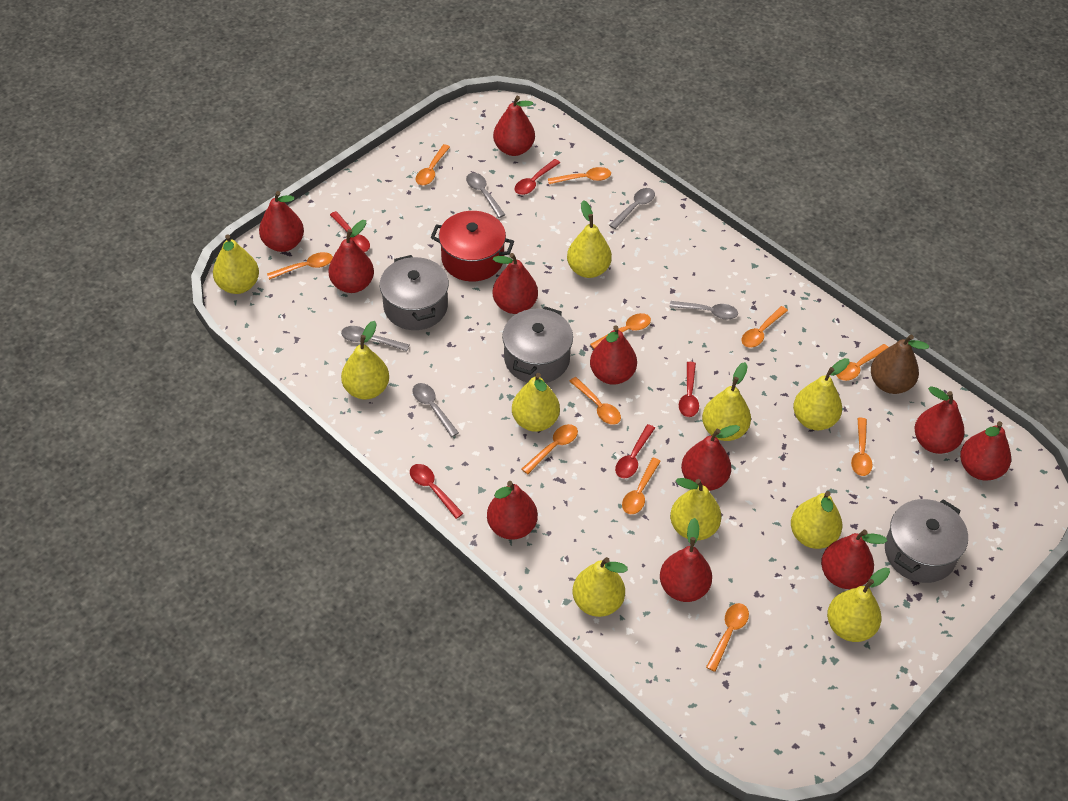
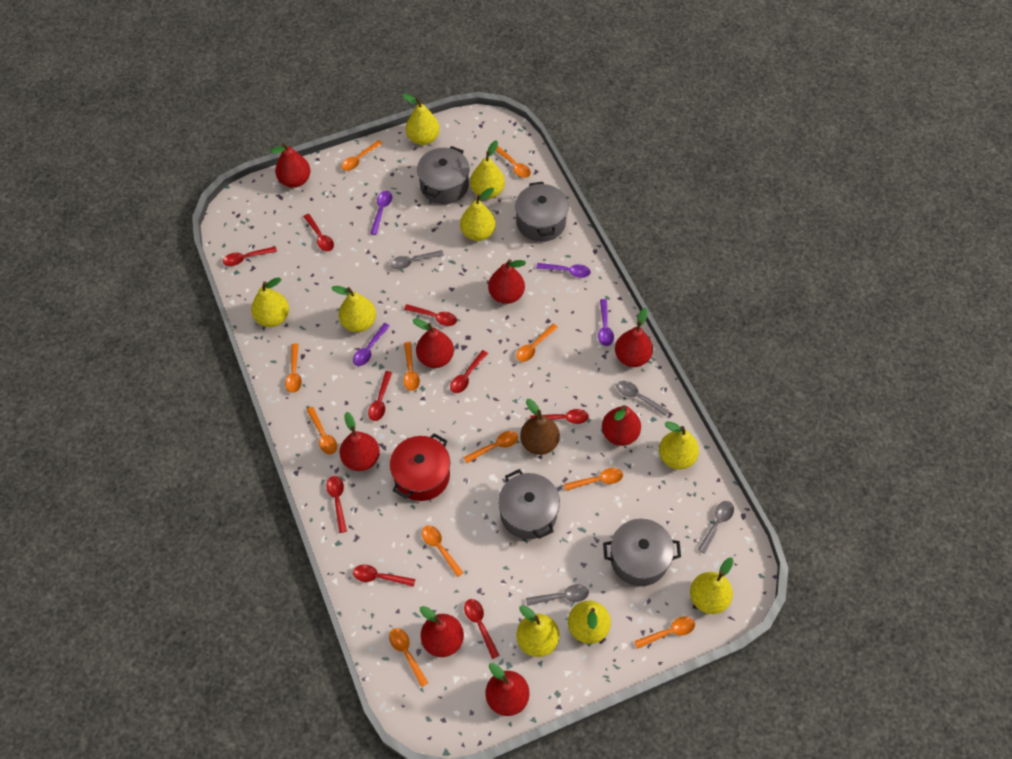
grey pot: [380,255,449,330] [502,306,573,383] [885,499,968,583] = 3 -> [417,146,470,204] [498,469,560,539] [515,182,569,242] [603,519,681,586] = 4
grey spoon: [341,326,409,351] [412,383,459,437] [466,173,505,218] [609,188,655,229] [670,301,738,319] = 5 -> [390,250,444,269] [526,584,589,606] [617,381,669,416] [698,501,734,554] = 4
purple spoon: none = 0 -> [353,323,390,366] [370,191,392,235] [536,263,591,278] [598,299,614,346] = 4
red pear: [259,191,304,252] [328,220,374,293] [487,481,538,540] [493,96,535,156] [493,253,538,314] [590,325,637,385] [660,518,712,602] [681,425,740,491] [821,530,887,589] [915,386,965,454] [960,421,1011,481] = 11 -> [271,143,310,188] [339,412,380,471] [413,318,454,368] [420,606,464,657] [486,663,529,716] [488,259,526,304] [602,405,641,446] [615,308,653,367] = 8
red spoon: [330,211,370,252] [410,464,464,519] [514,159,560,195] [615,424,655,478] [679,362,699,417] = 5 -> [223,246,277,266] [303,214,334,251] [326,476,347,533] [353,565,415,587] [368,371,392,421] [404,304,457,326] [450,350,488,393] [464,599,500,659] [530,409,589,424] = 9
yellow pear: [213,234,259,294] [341,321,389,399] [512,373,560,432] [567,200,612,278] [573,557,628,617] [670,478,721,540] [702,362,751,441] [791,491,842,549] [793,358,849,430] [827,567,890,642] = 10 -> [251,278,289,327] [332,286,376,332] [402,94,440,145] [460,188,496,241] [470,140,505,199] [516,605,559,657] [568,601,611,644] [659,421,699,470] [690,558,733,614] = 9

